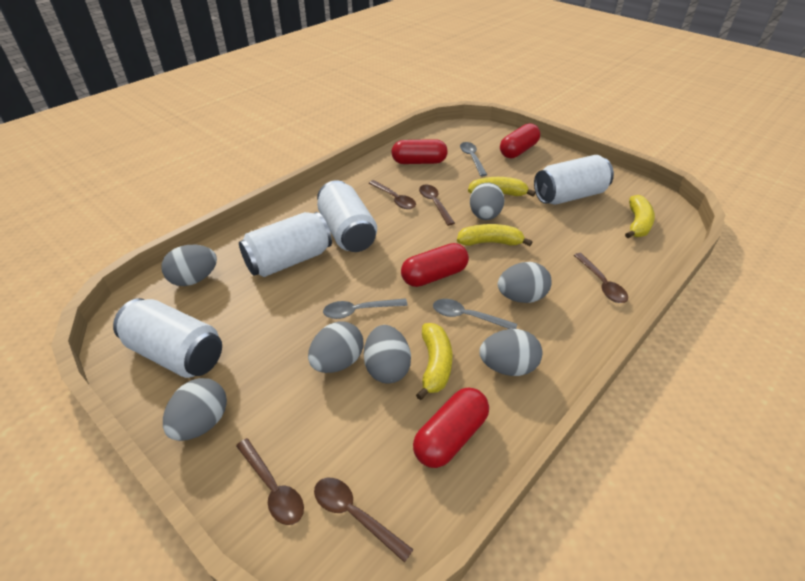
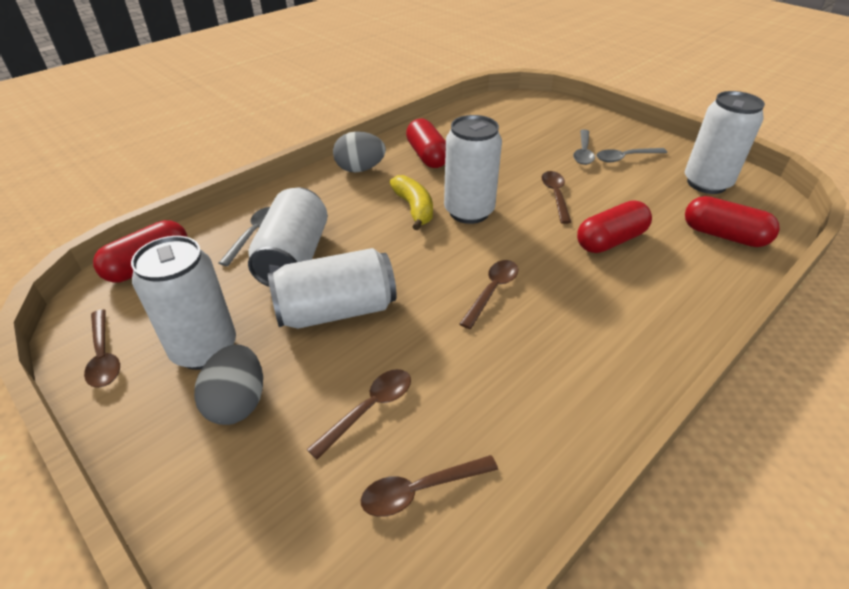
grey egg: [161,245,217,286] [163,378,227,441] [308,321,363,373] [364,325,411,384] [470,183,504,220] [479,329,542,376] [498,262,552,303] = 7 -> [194,344,263,425] [333,131,386,172] = 2
white can: [113,298,222,378] [239,212,332,277] [317,180,377,252] [534,155,614,205] = 4 -> [131,236,236,370] [248,187,328,287] [268,248,397,329] [444,115,502,224] [685,91,765,194] = 5
yellow banana: [416,323,452,400] [457,224,532,246] [468,177,536,196] [625,195,655,238] = 4 -> [390,175,433,230] = 1

